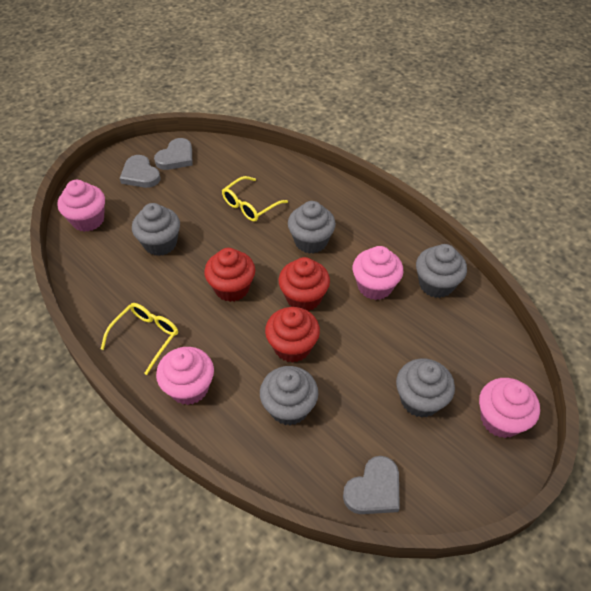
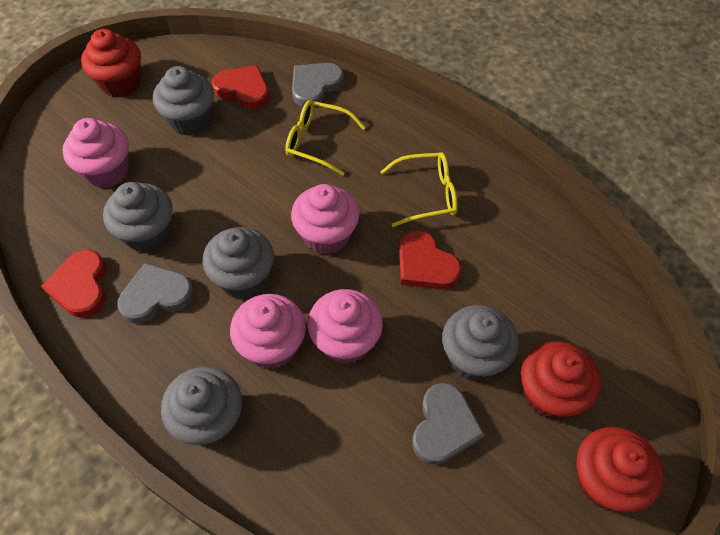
red heart: none = 0 -> [41,250,106,318] [212,65,269,109] [399,230,462,289] = 3

